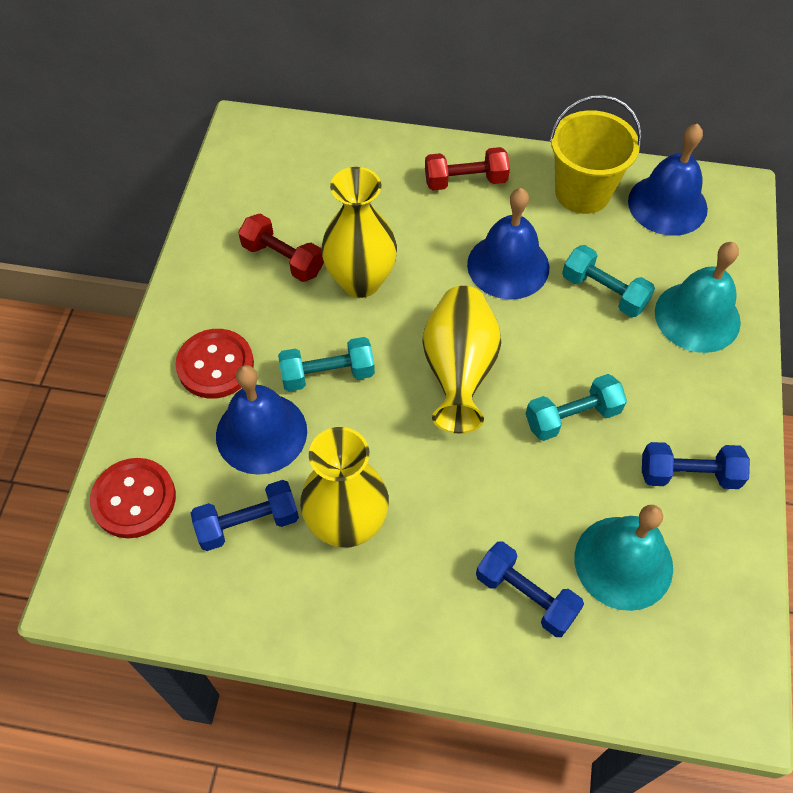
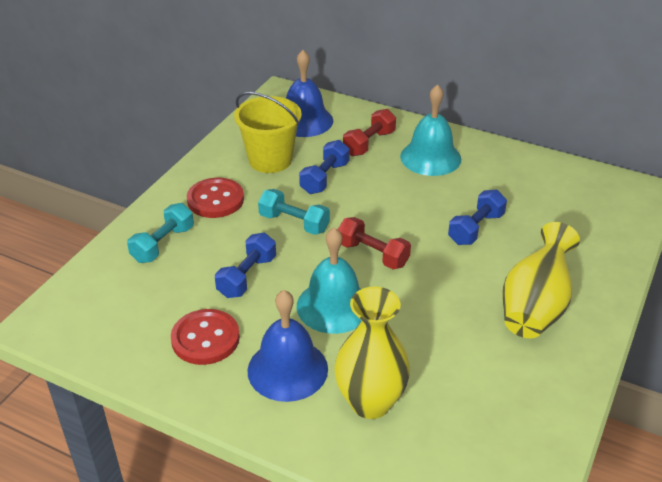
blue bell: [216,365,307,475] [467,188,549,299] [628,124,708,236] = 3 -> [247,290,328,402] [286,50,333,137] = 2
turquoise dumbbell: [278,337,375,391] [526,374,627,441] [562,245,655,317] = 3 -> [127,203,194,263] [258,189,330,235] = 2
yellow vase: [300,427,389,548] [321,167,397,298] [423,286,501,433] = 3 -> [334,287,410,419] [503,222,580,338] = 2

